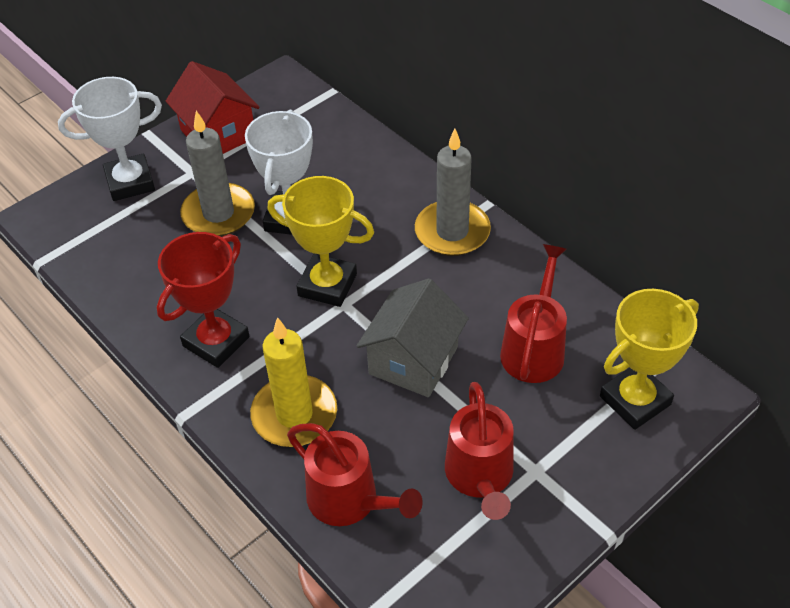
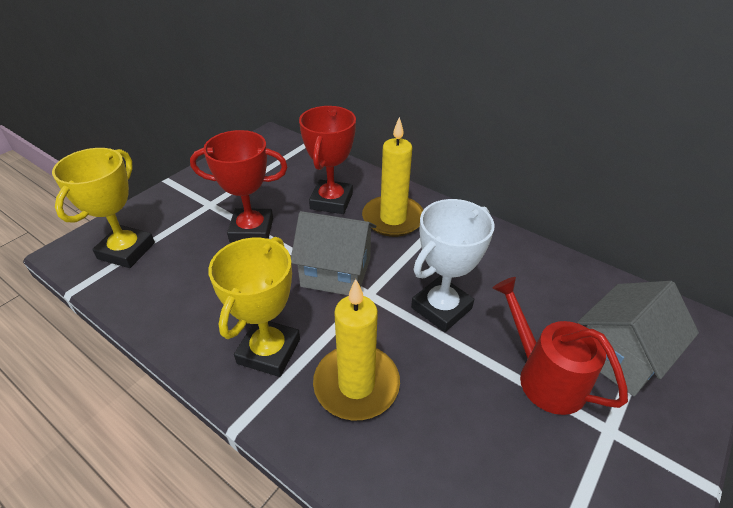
grey candle: [180,111,255,237] [415,129,491,256] = 2 -> none = 0
grey house: [356,278,469,397] = 1 -> [291,211,376,296] [577,281,699,396] = 2
red house: [166,61,260,154] = 1 -> none = 0
red trophy: [157,232,250,368] = 1 -> [190,130,288,242] [299,106,356,214] = 2
red watering can: [287,423,423,526] [445,382,514,520] [500,244,567,383] = 3 -> [493,277,628,415] = 1
white trophy: [58,77,162,201] [245,110,313,235] = 2 -> [411,199,495,332] = 1
yellow candle: [250,317,337,447] = 1 -> [313,279,400,420] [362,117,423,237] = 2

